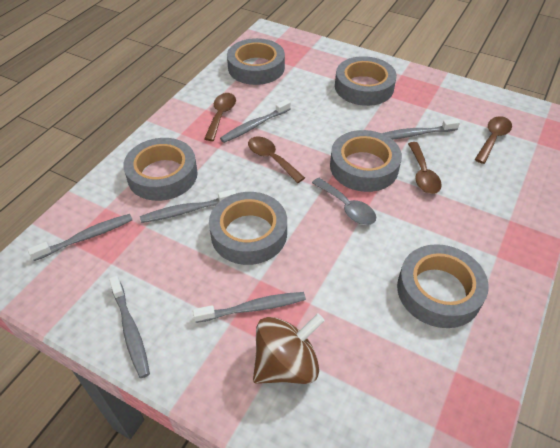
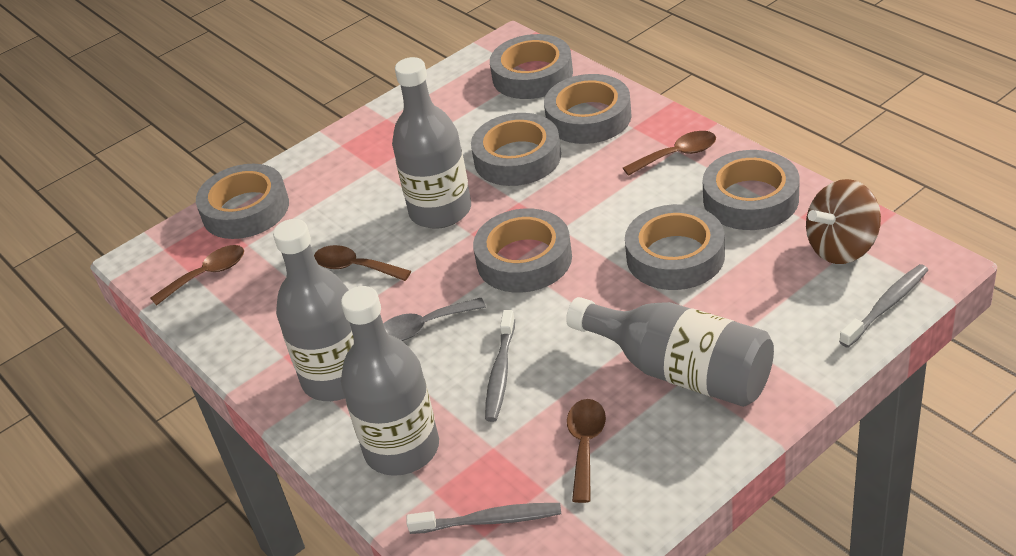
grey bottle: none = 0 -> [273,219,354,401] [341,286,439,476] [392,57,471,229] [566,297,774,407] = 4
grey tape: [123,138,198,201] [209,192,287,265] [227,38,285,85] [330,130,402,192] [335,56,397,106] [397,244,489,328] = 6 -> [196,164,289,239] [471,113,561,186] [473,208,572,293] [490,34,573,99] [544,74,632,144] [625,204,725,290] [703,150,800,230] = 7
grey toothbrush: [28,214,132,261] [109,276,150,378] [140,189,236,223] [193,292,306,323] [220,99,291,143] [381,119,460,140] = 6 -> [406,503,561,534] [485,310,515,422] [839,264,928,348] = 3

